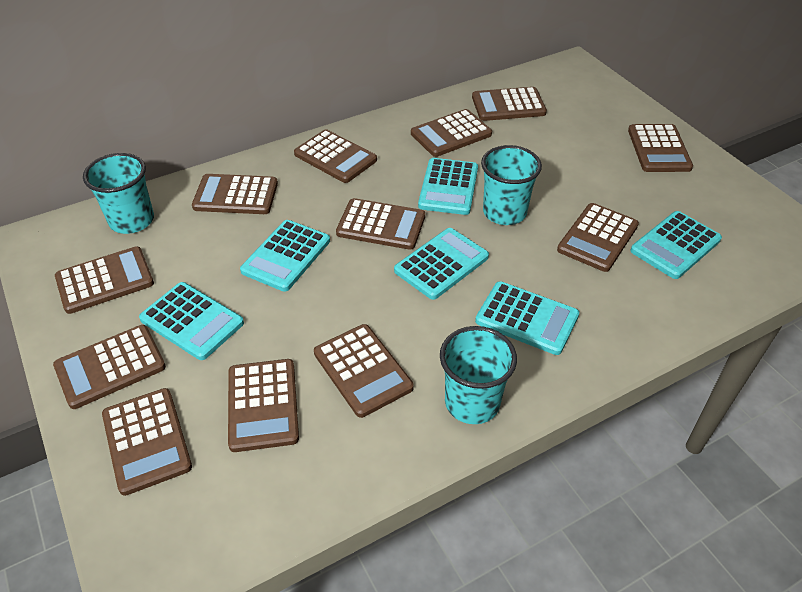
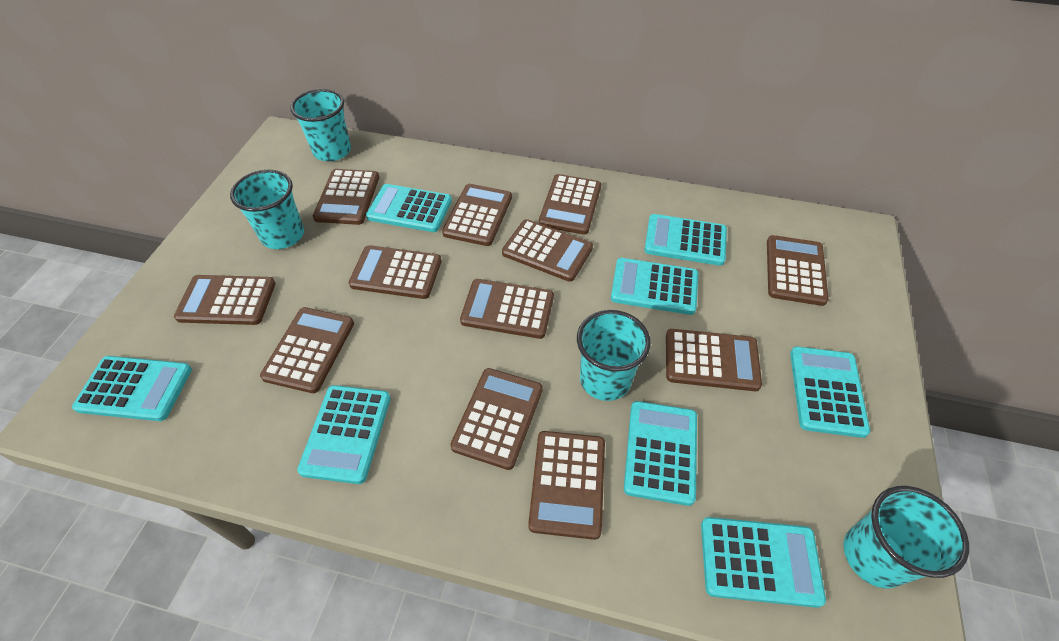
turquoise calculator: [139,282,244,360] [240,220,330,292] [394,228,489,300] [418,158,478,215] [475,281,579,355] [631,211,722,279] = 6 -> [72,356,192,421] [297,385,391,484] [366,184,452,232] [611,258,698,315] [624,401,697,506] [644,214,727,266] [701,517,826,608] [790,346,870,438] = 8
turquoise cup: [83,153,154,234] [440,326,517,424] [481,145,542,225] = 3 -> [230,170,304,249] [290,89,351,161] [577,310,651,401] [843,486,969,588] = 4

